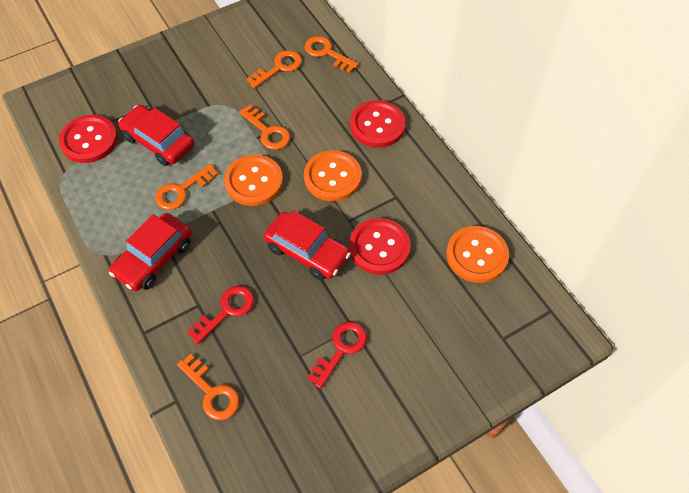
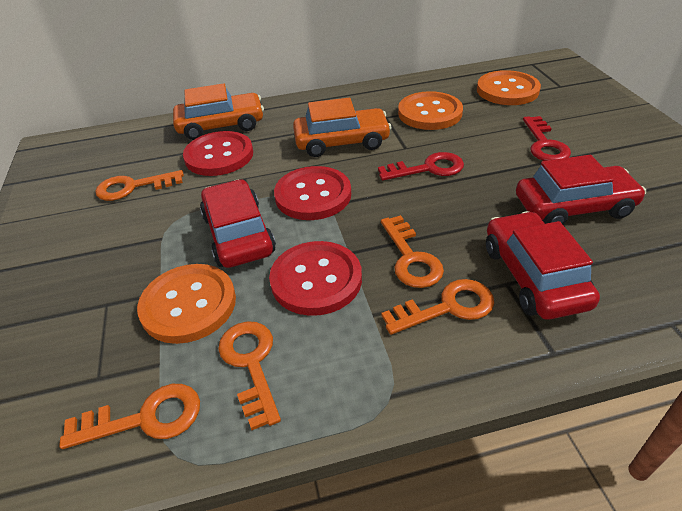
orange car: none = 0 -> [173,83,264,140] [293,98,392,157] = 2

